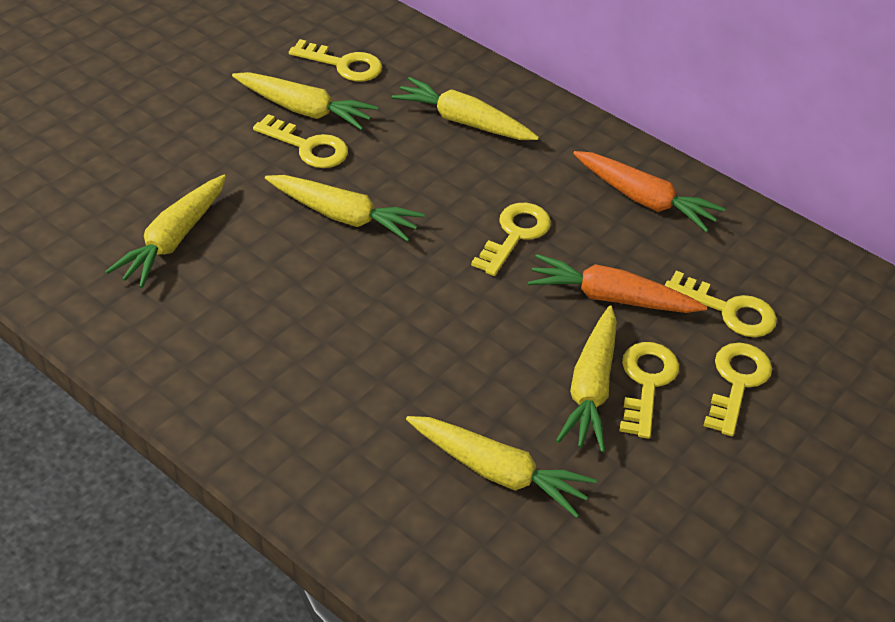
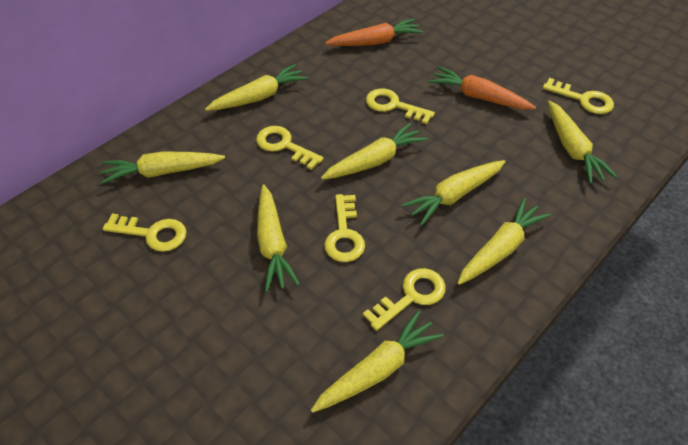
yellow carrot: [105,175,226,288] [232,72,378,130] [265,175,425,242] [392,77,539,140] [406,416,597,518] [556,305,617,452] = 6 -> [101,151,225,184] [205,64,308,111] [257,184,300,292] [311,310,444,413] [321,123,428,180] [402,160,506,226] [457,198,551,285] [548,100,618,184] = 8

